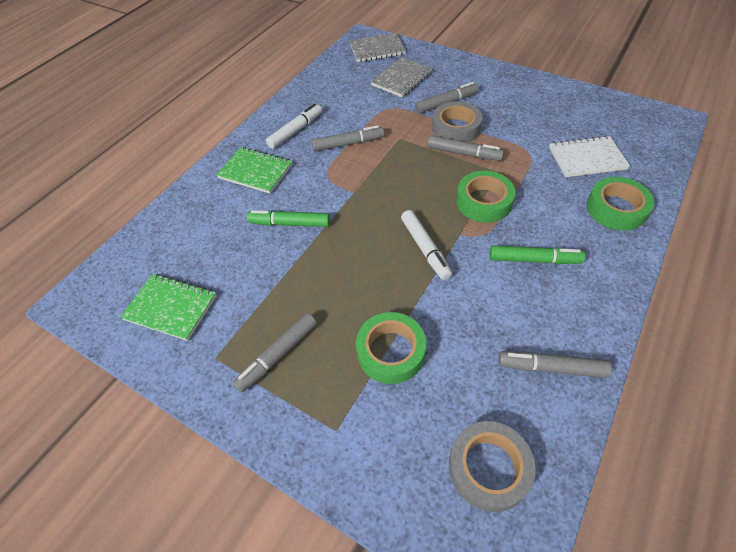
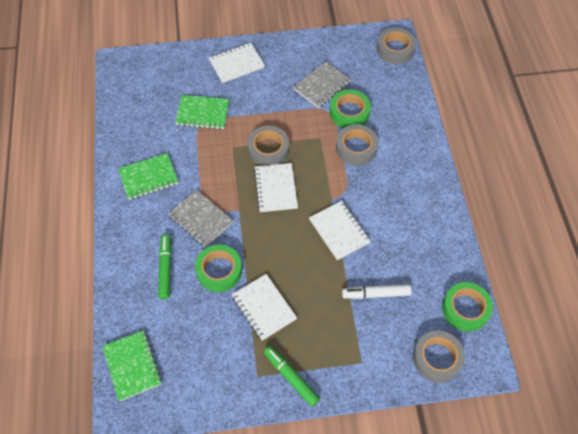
green notebook: [120,274,217,341] [216,147,293,193] = 2 -> [102,330,162,401] [118,153,178,200] [175,95,230,129] = 3
grey marker: [232,313,317,393] [312,125,384,151] [415,82,478,114] [428,135,504,161] [499,351,612,378] = 5 -> none = 0
grey tape: [432,102,483,142] [449,421,536,512] = 2 -> [247,126,289,166] [336,124,378,166] [377,27,416,64] [413,331,465,383] = 4
white marker: [266,104,322,149] [401,210,452,280] = 2 -> [342,284,412,299] = 1
white notebook: [549,135,630,177] = 1 -> [209,43,265,83] [231,274,297,341] [254,163,298,212] [309,201,371,260] = 4

